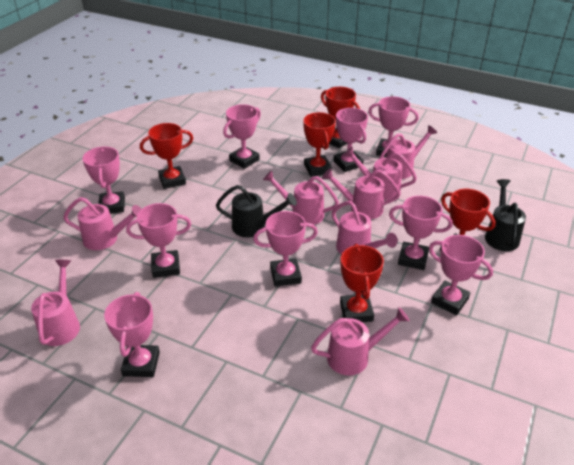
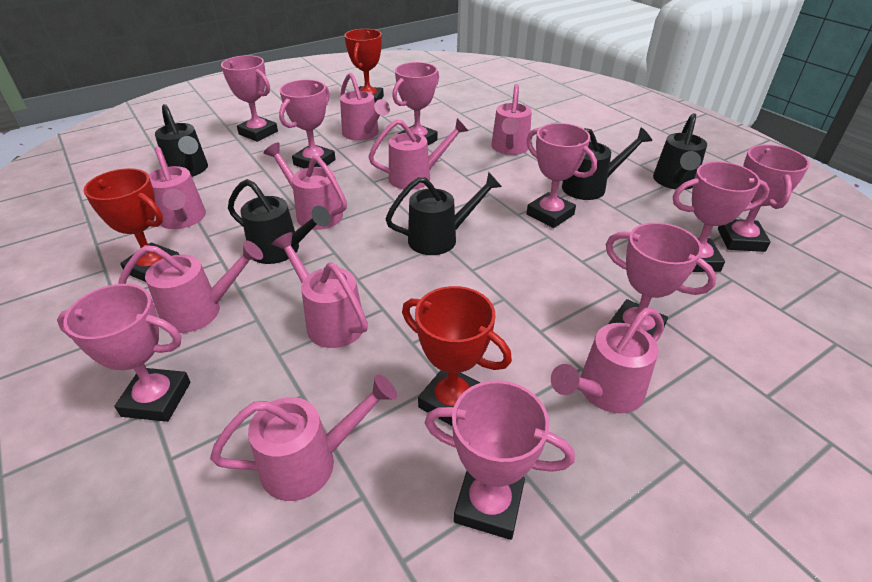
black watering can: [216,185,297,237] [485,179,526,251] = 2 -> [155,104,208,177] [228,179,331,264] [386,172,502,255] [562,128,652,200] [653,113,707,190] = 5
pink watering can: [31,260,80,346] [63,197,141,250] [263,170,339,225] [311,307,410,375] [322,169,401,219] [332,201,398,254] [344,147,417,200] [379,125,438,179] = 8 -> [118,241,263,333] [149,147,206,229] [210,374,397,501] [264,143,347,230] [272,232,368,348] [340,73,390,141] [368,118,469,190] [491,84,532,155] [551,308,664,413] = 9
red trophy: [140,123,193,189] [303,112,336,177] [321,87,360,149] [340,244,384,322] [440,189,496,252] = 5 -> [84,168,179,282] [344,29,384,102] [402,286,512,426] = 3

